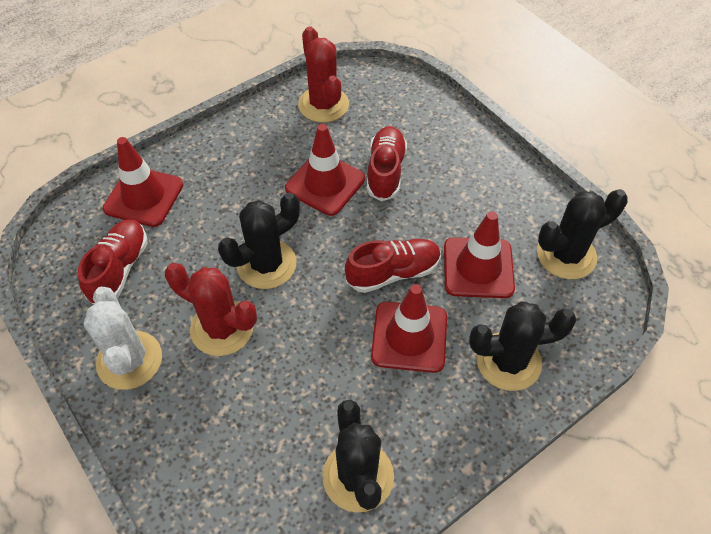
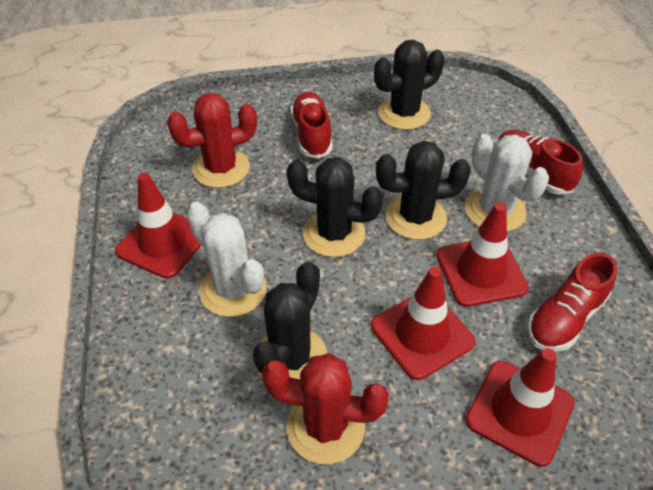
white cactus: [83,287,162,390] = 1 -> [186,202,267,317] [465,134,549,232] = 2

